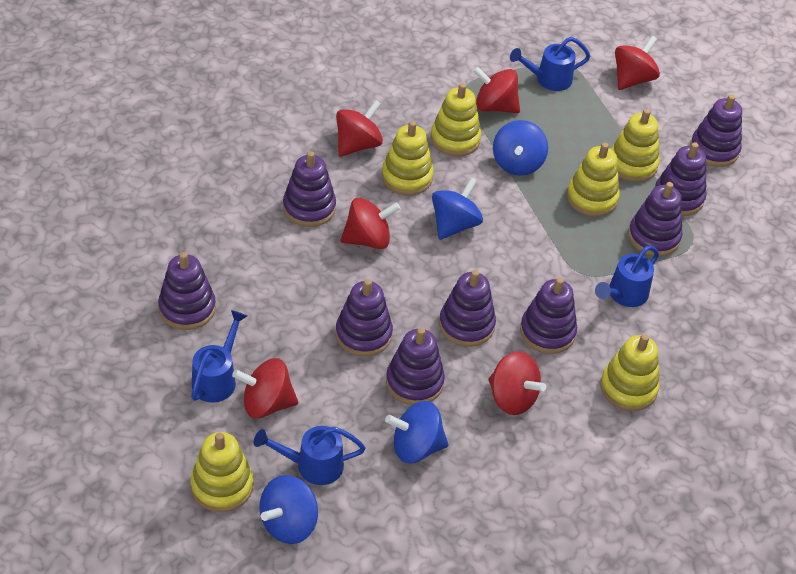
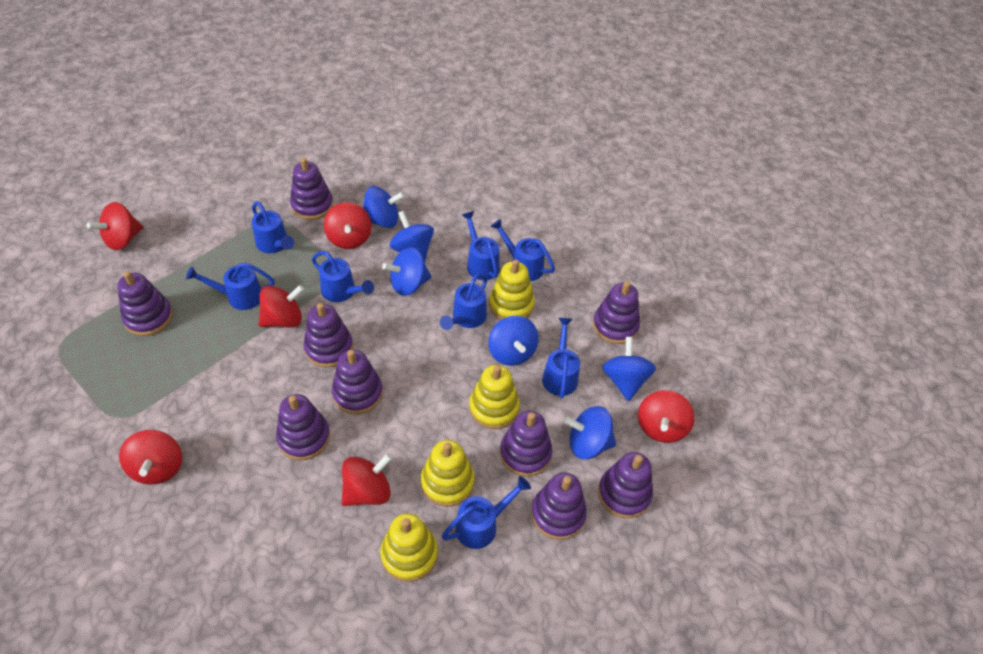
blue spinning top: [260,475,318,544] [385,401,449,463] [432,177,483,240] [493,120,548,176] = 4 -> [363,186,405,228] [382,247,431,296] [390,211,434,261] [489,316,539,366] [564,406,616,459] [602,337,656,401] = 6
blue watering can: [191,310,247,403] [254,426,366,485] [510,37,590,91] [595,245,659,307] = 4 -> [186,263,275,310] [252,201,294,253] [312,251,374,302] [440,274,487,330] [442,476,531,549] [462,211,500,280] [490,219,555,281] [542,318,580,399] = 8
yellow stacking toy: [190,432,253,512] [382,121,434,195] [430,83,481,157] [567,143,620,217] [600,334,660,411] [611,109,660,182] = 6 -> [380,513,438,582] [421,440,475,507] [469,365,520,429] [489,259,535,320] = 4

